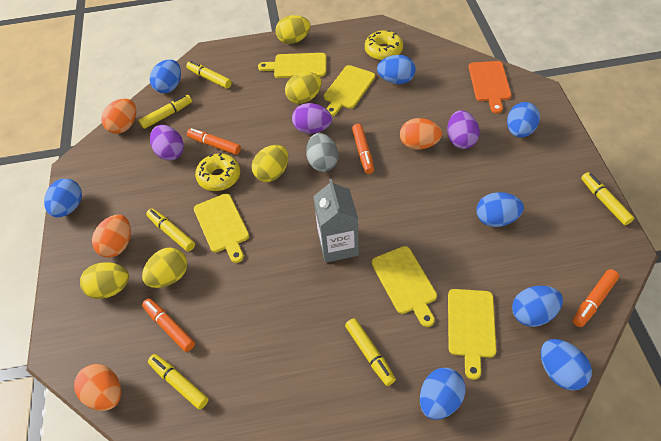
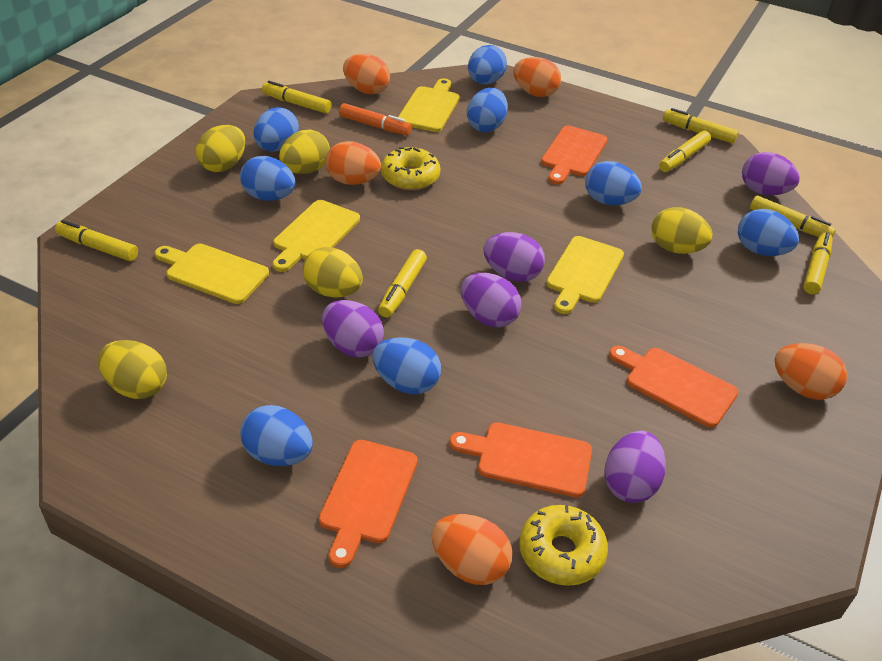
grey carton: [313,179,359,263] = 1 -> none = 0
grey egg: [306,133,338,172] = 1 -> none = 0
orange cutting board: [469,61,511,114] = 1 -> [319,440,417,568] [449,422,592,498] [541,126,607,185] [609,346,738,428] = 4
orange egg: [74,364,121,411] [92,215,131,258] [101,99,136,134] [400,118,442,150] = 4 -> [325,141,381,185] [343,54,390,94] [432,514,512,585] [513,57,561,97] [775,343,847,400] = 5
orange marker: [142,298,195,352] [187,128,241,155] [352,124,374,174] [573,269,619,327] = 4 -> [339,103,411,135] = 1
purple egg: [150,125,184,161] [292,103,332,134] [447,110,480,149] = 3 -> [322,300,384,357] [461,273,522,328] [483,232,545,282] [604,431,666,503] [742,152,800,195] = 5
yellow cutting board: [194,194,249,263] [258,53,326,78] [324,65,375,116] [372,246,437,327] [448,289,496,380] = 5 -> [155,244,269,304] [272,200,360,272] [398,78,459,132] [546,236,624,314] = 4
yellow marker: [139,95,192,129] [146,208,195,252] [148,354,209,410] [186,61,232,89] [345,318,396,386] [581,172,634,225] = 6 -> [55,220,138,261] [262,81,331,114] [378,249,427,317] [659,131,711,172] [663,108,738,144] [750,195,836,238] [803,232,833,294] = 7

